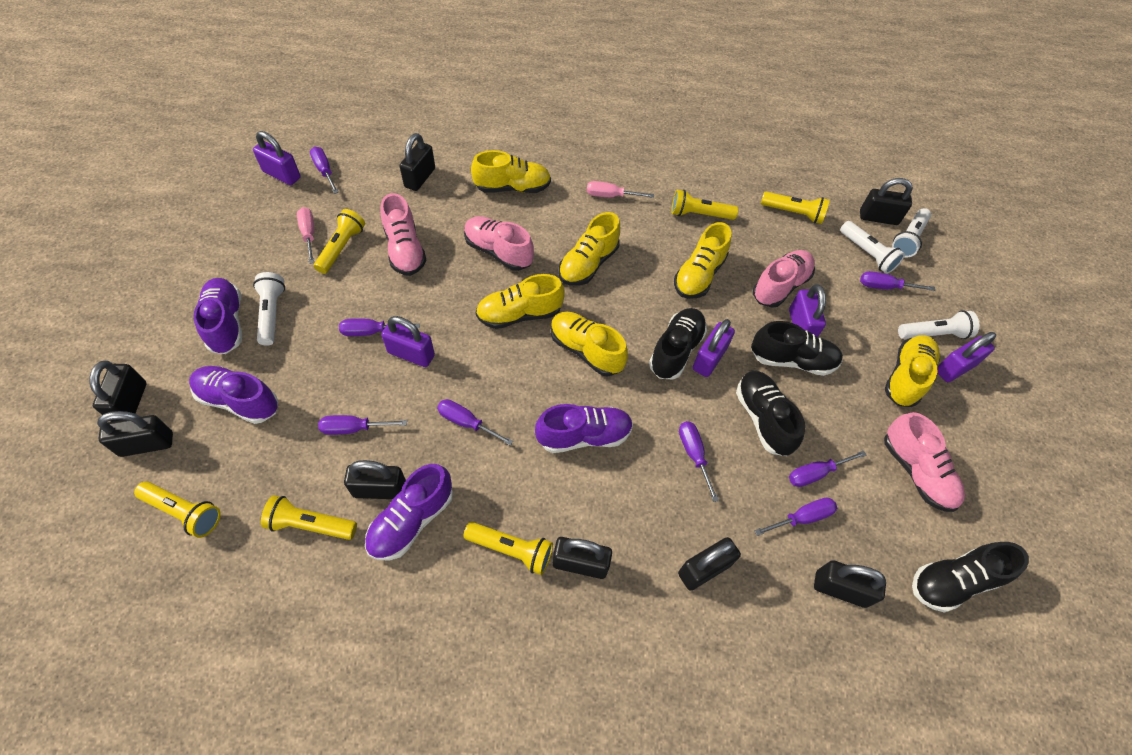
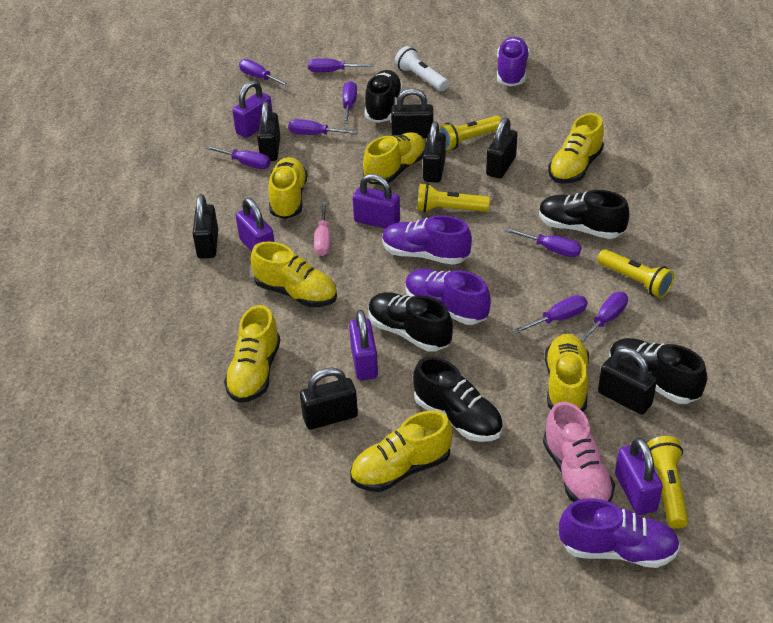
black padlock: [90,361,146,422] [97,411,173,457] [344,460,406,499] [400,133,435,191] [553,537,612,579] [678,537,741,590] [814,560,886,608] [860,178,913,225] = 8 -> [193,194,218,259] [257,102,280,161] [300,367,358,429] [391,88,433,138] [423,121,446,183] [486,118,517,179] [598,348,657,415] = 7
black shoe: [649,308,707,380] [736,371,805,456] [751,321,843,376] [912,542,1029,613] = 4 -> [365,70,403,123] [369,292,453,352] [413,357,503,442] [539,190,629,239] [609,338,707,404] = 5
pink screwdriver: [297,207,315,264] [587,181,654,198] = 2 -> [314,202,330,256] = 1
pink shoe: [380,193,427,276] [464,216,534,271] [753,250,815,307] [884,412,965,512] = 4 -> [543,402,615,502] = 1
white flashlight: [253,272,285,346] [840,221,905,274] [892,208,931,258] [898,310,979,339] = 4 -> [394,46,449,91] = 1
yellow flashlight: [134,481,221,538] [261,495,357,540] [314,209,365,274] [463,522,553,575] [671,190,738,220] [761,192,830,224] = 6 -> [417,183,490,213] [439,116,502,150] [597,249,674,298] [647,436,688,529] = 4
yellow shoe: [471,150,551,193] [476,274,564,329] [551,312,628,376] [558,212,620,286] [674,222,731,299] [885,335,940,407] = 6 -> [224,305,280,403] [251,241,337,307] [268,157,308,219] [350,410,453,492] [363,132,426,185] [545,334,589,411] [548,113,604,184] = 7

